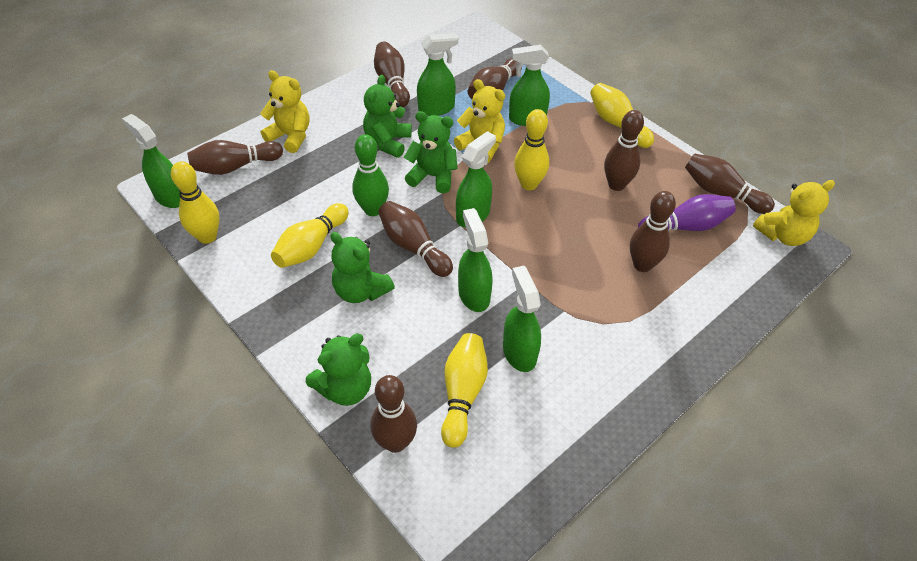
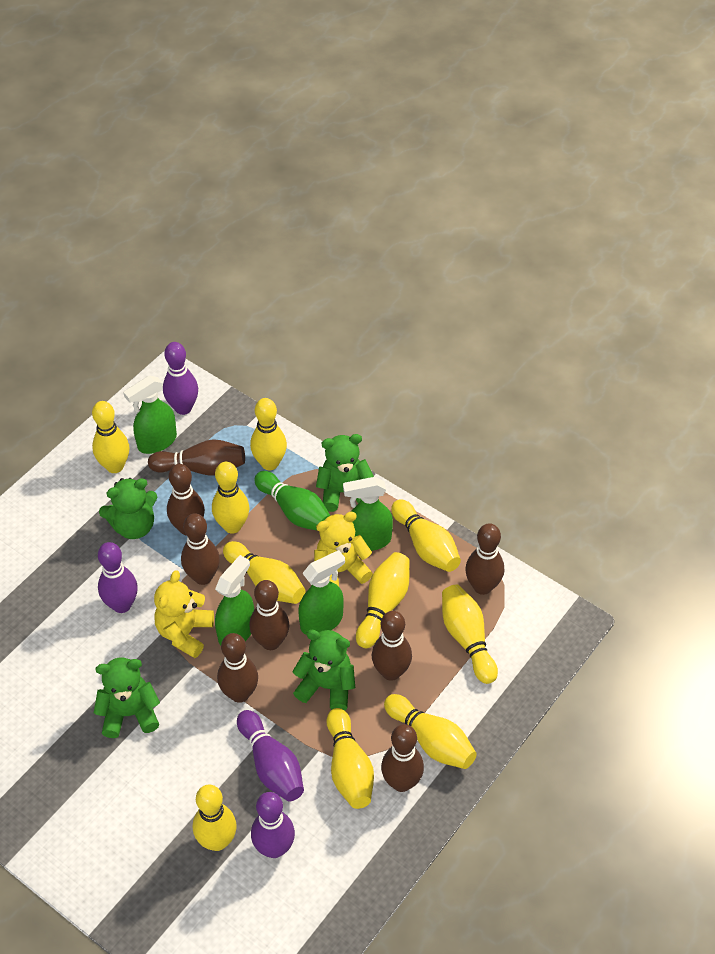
green spray bottle: [122,114,180,208] [417,33,458,116] [456,131,496,227] [458,208,493,312] [503,266,541,372] [509,45,550,126] = 6 -> [123,375,177,454] [215,555,254,646] [298,550,345,634] [343,477,393,551] = 4
purple bowling pin: [638,194,736,231] = 1 -> [98,542,138,613] [163,342,198,415] [237,710,304,802] [251,792,295,858] = 4
yellow bowling pin: [171,161,220,244] [271,203,349,268] [441,333,488,448] [514,109,549,190] [590,83,654,148] = 5 -> [92,401,129,473] [193,785,237,851] [212,462,249,534] [223,541,305,604] [250,398,287,470] [326,708,374,809] [356,552,409,648] [384,694,477,769] [391,499,461,572] [442,584,498,684] = 10
yellow teddy bear: [260,70,310,153] [454,79,505,163] [753,180,835,246] = 3 -> [154,570,214,658] [314,512,373,586] = 2

